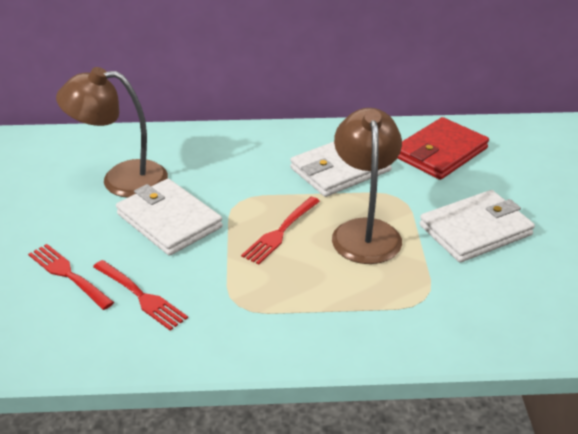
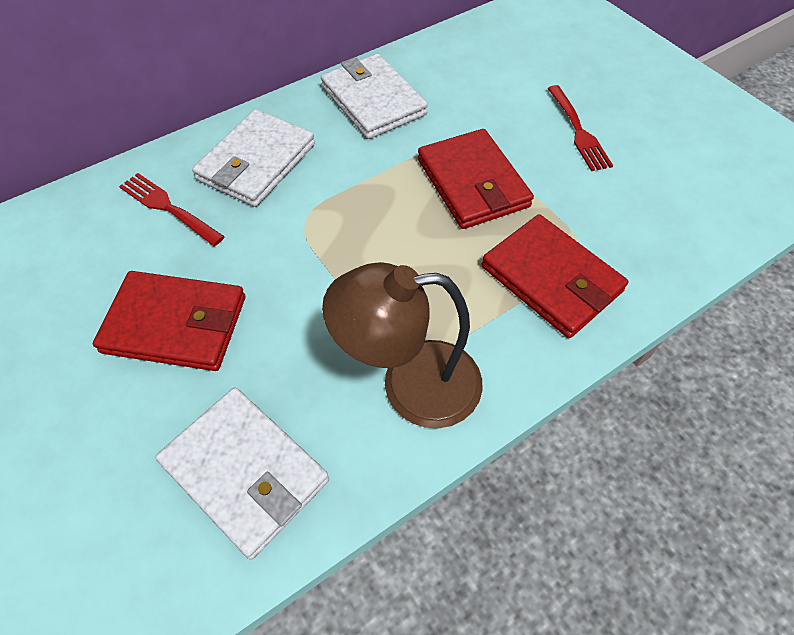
brown lamp: [56,67,168,198] [332,108,402,264] = 2 -> [322,262,482,428] = 1
red fork: [28,244,114,310] [93,260,188,331] [241,197,320,265] = 3 -> [119,173,225,246] [547,85,613,171] = 2
red wallet: [397,117,489,180] = 1 -> [93,271,245,371] [418,129,534,229] [481,214,629,338] = 3

